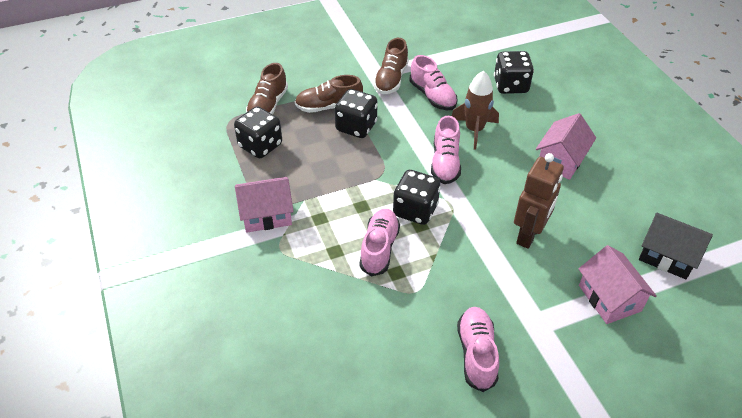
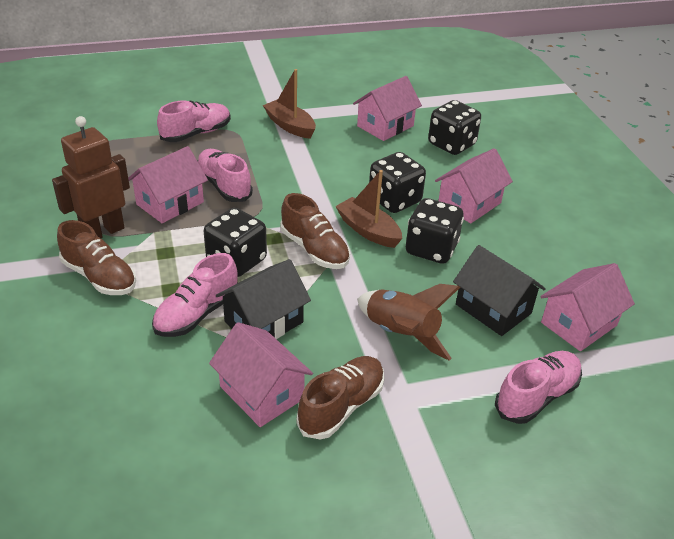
black house: [639,213,713,279] = 1 -> [216,259,311,339] [453,245,546,336] = 2
brown boat: none = 0 -> [263,69,316,139] [335,170,402,248] = 2
pink house: [235,177,294,233] [536,113,596,180] [579,245,657,324] = 3 -> [128,146,208,223] [209,322,313,427] [353,76,422,141] [435,148,513,223] [540,263,635,351] = 5

